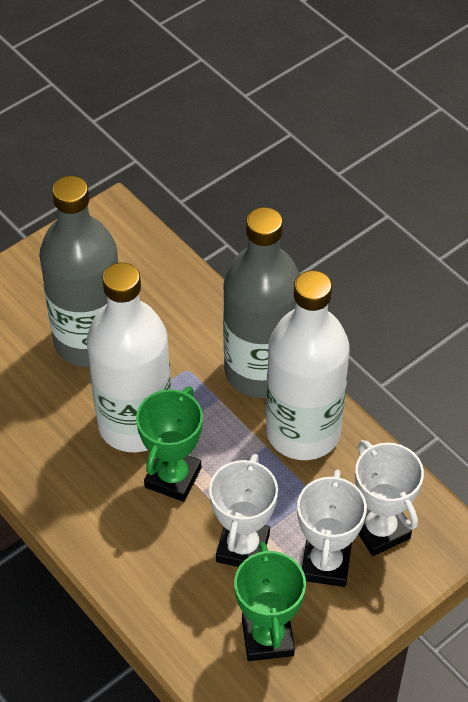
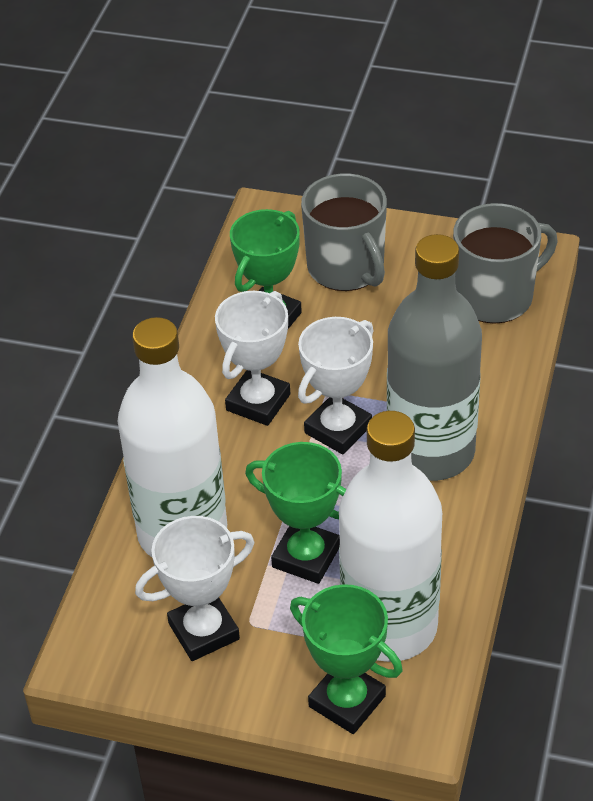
green trophy: [136,386,203,502] [234,542,306,661] = 2 -> [230,209,302,329] [245,442,346,584] [290,584,403,734] = 3
grey bottle: [39,176,118,367] [223,207,300,398] = 2 -> [387,234,482,481] = 1
grey mug: none = 0 -> [301,174,387,291] [453,203,557,324] = 2

